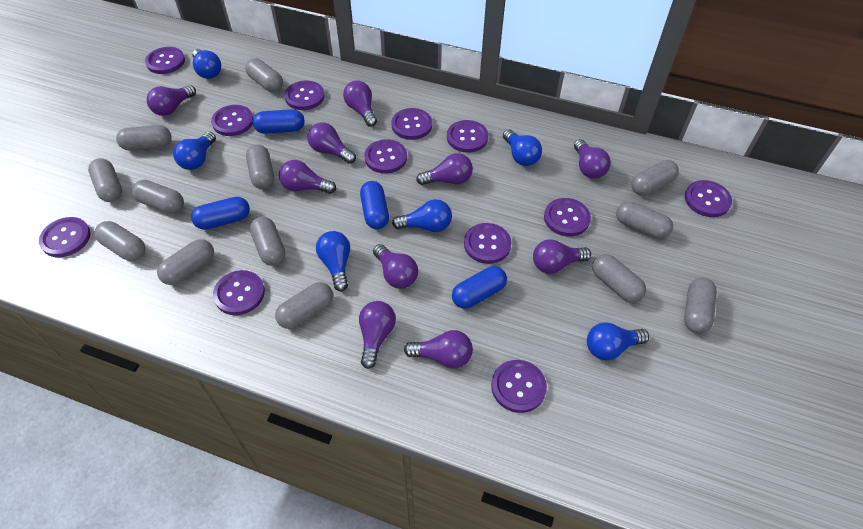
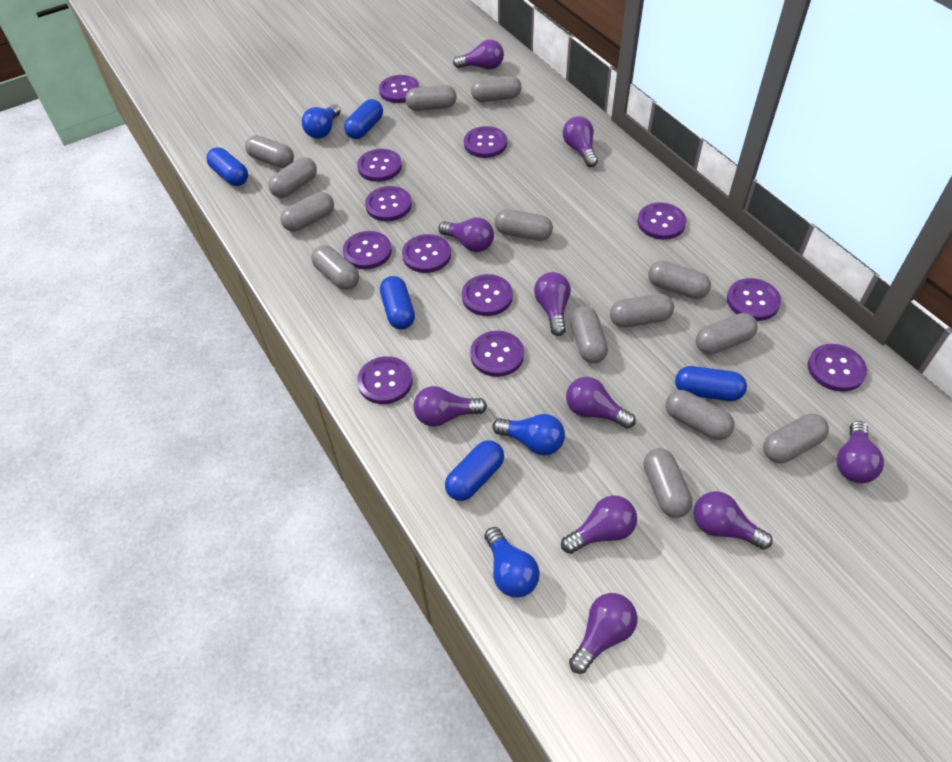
blue capsule: [191,197,250,230] [253,109,304,134] [360,181,389,229] [452,266,507,309] = 4 -> [206,147,248,186] [344,99,383,139] [380,276,415,329] [445,440,504,501] [675,366,747,401] = 5
blue light bulb: [173,132,216,170] [192,49,221,79] [316,231,350,291] [392,199,452,232] [503,129,542,166] [587,323,649,360] = 6 -> [302,104,341,139] [484,527,540,598] [493,414,565,456] = 3
grey capsule: [88,158,122,202] [94,221,145,261] [116,125,171,151] [132,180,184,214] [157,239,214,285] [245,58,283,92] [246,144,274,189] [250,216,286,266] [275,282,333,329] [592,254,646,303] [616,201,673,239] [631,160,679,196] [684,278,717,334] = 13 -> [245,135,294,168] [268,157,317,198] [280,192,334,232] [311,245,359,290] [405,85,457,111] [471,76,522,102] [495,209,553,241] [570,306,608,363] [610,294,674,327] [644,448,693,518] [648,261,711,299] [666,390,734,440] [696,313,758,355] [763,414,829,463] = 14

